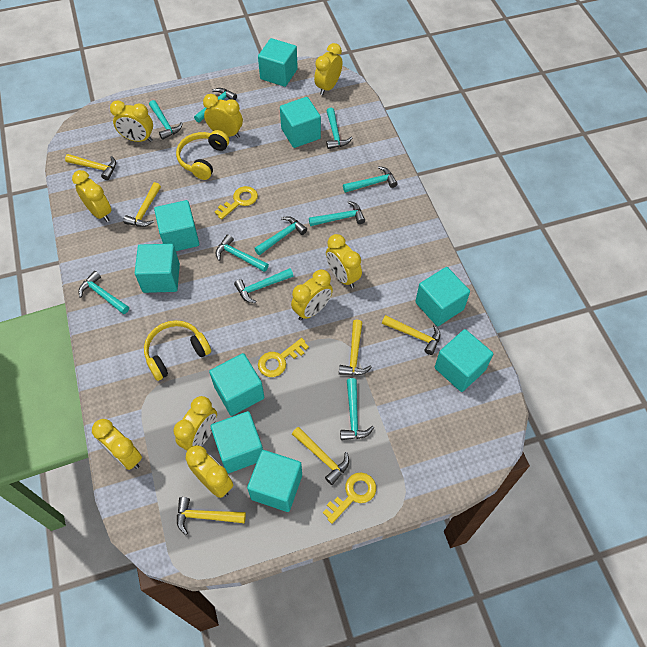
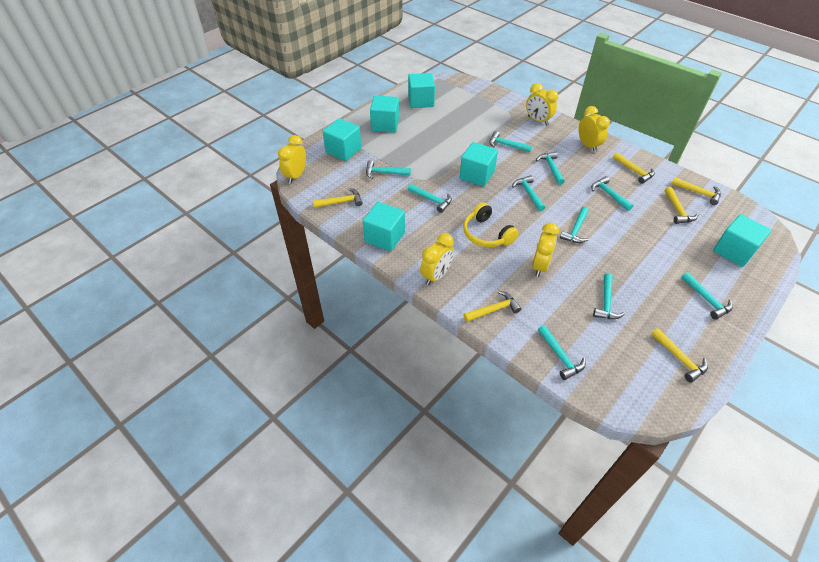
turquoise cube: [135,244,180,293] [154,200,199,251] [209,353,264,416] [210,411,263,473] [247,450,302,512] [258,38,298,87] [280,97,321,148] [415,267,470,326] [435,329,493,392] = 9 -> [323,118,361,161] [363,202,405,251] [370,96,399,133] [408,73,435,108] [460,142,498,187] [713,214,771,267] = 6
yellow clock: [72,170,111,222] [92,419,142,470] [110,100,153,142] [173,396,217,451] [186,445,233,498] [203,94,243,138] [291,269,333,321] [314,43,343,95] [326,234,362,288] = 9 -> [278,135,306,184] [420,233,454,285] [526,83,558,126] [532,223,559,277] [578,106,610,152] = 5
yellow headphones: [144,320,211,381] [176,130,229,180] = 2 -> [463,202,519,247] = 1
yellow key: [215,186,258,219] [258,338,309,377] [323,473,376,524] = 3 -> none = 0

